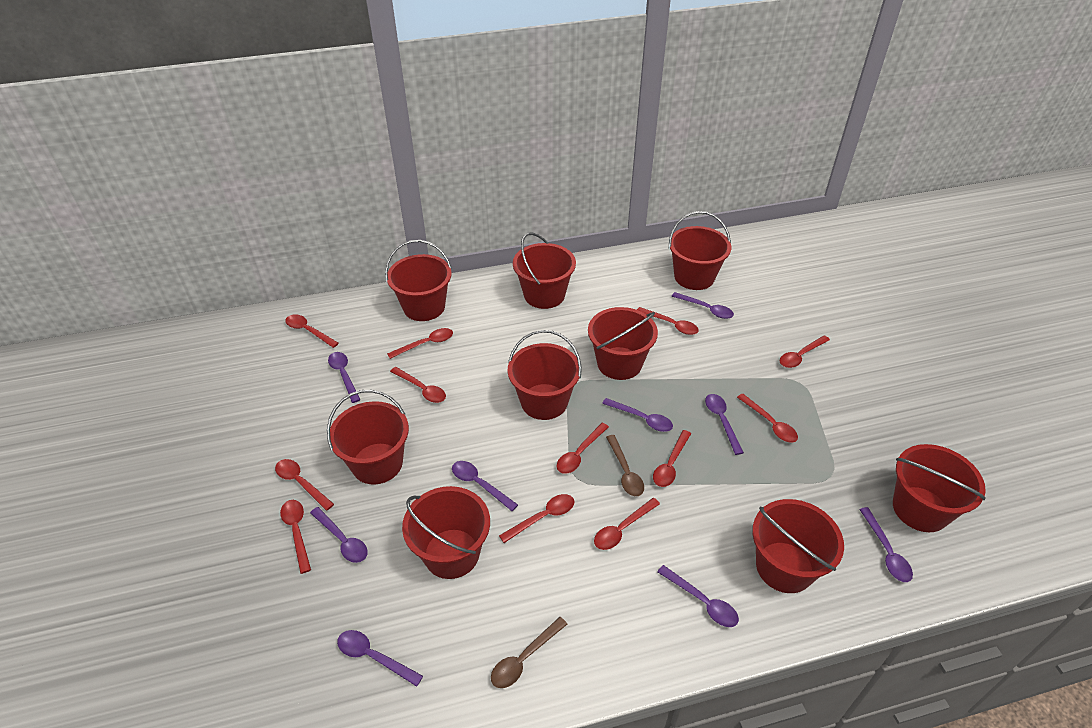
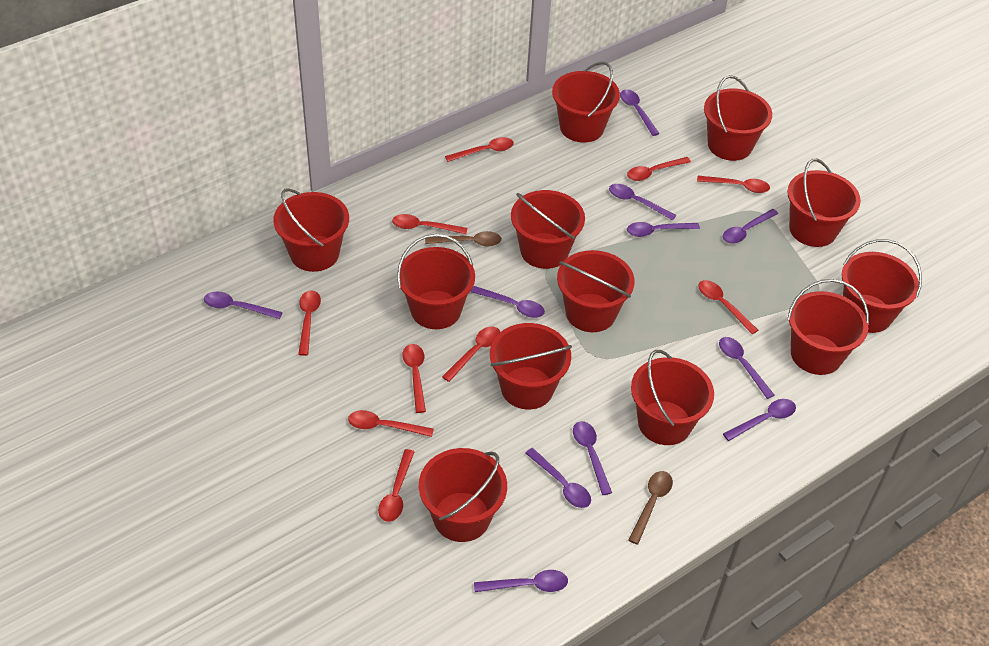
purple spoon: [310,507,368,563] [328,352,360,403] [337,630,423,687] [452,461,518,511] [602,398,673,432] [657,565,739,627] [672,292,734,319] [705,394,744,455] [859,507,913,582] = 9 -> [204,292,283,319] [470,286,545,318] [474,570,568,592] [525,448,591,508] [573,421,612,495] [609,184,676,220] [620,89,660,136] [627,222,700,237] [719,337,774,399] [723,209,778,244] [723,399,796,441] = 11
red bucket: [327,390,409,485] [385,240,452,321] [402,486,490,579] [508,330,582,420] [513,233,576,309] [588,307,658,380] [669,211,731,290] [752,499,844,593] [893,444,986,532] = 9 -> [273,188,349,272] [397,234,475,329] [419,448,507,542] [490,323,572,409] [511,190,585,269] [552,62,620,143] [557,250,634,332] [631,350,714,445] [704,75,772,161] [787,159,861,247] [787,279,869,375] [841,239,922,333] = 12
red spoon: [275,459,334,511] [280,500,311,574] [285,314,339,348] [387,328,453,359] [390,367,446,403] [499,494,574,543] [557,423,609,474] [594,498,660,550] [637,307,699,335] [653,430,691,487] [737,394,798,443] [780,335,830,368] = 12 -> [298,290,321,356] [348,410,434,437] [378,449,414,522] [392,214,467,234] [402,344,426,413] [442,327,500,382] [445,137,514,162] [627,157,691,181] [697,176,770,193] [698,280,758,334] = 10

